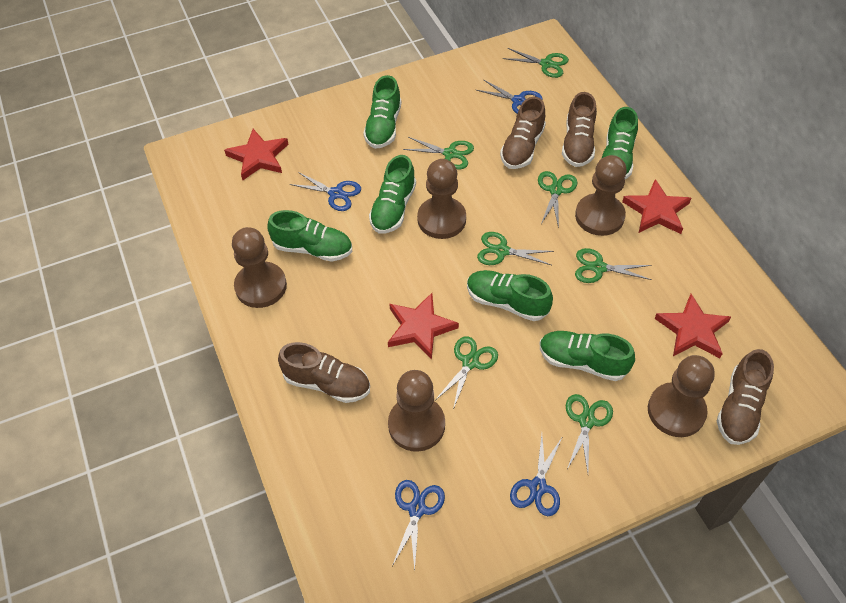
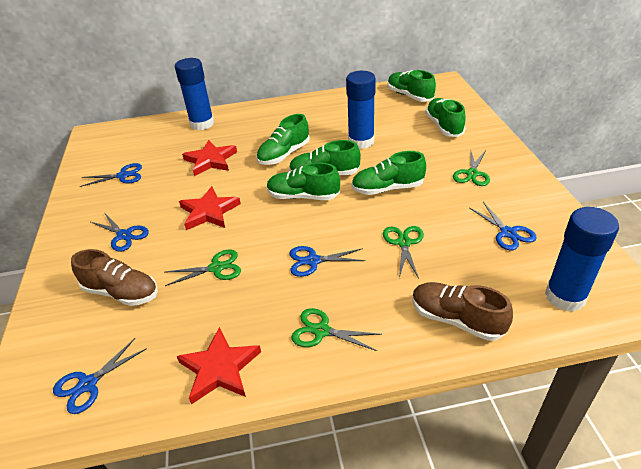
blue glue stick: none = 0 -> [175,58,214,130] [346,71,376,149] [545,207,619,312] = 3
blue scissors: [289,172,361,211] [392,480,445,570] [476,79,543,114] [510,434,563,516] = 4 -> [53,338,147,414] [80,163,142,187] [91,213,149,252] [290,246,366,277] [469,202,537,250] = 5
brown pawn: [232,227,287,308] [388,370,445,452] [417,159,466,239] [575,155,627,236] [648,355,715,437] = 5 -> none = 0
brown shoe: [278,342,370,403] [500,96,546,169] [562,92,597,167] [717,349,774,445] = 4 -> [71,249,158,306] [412,282,513,341] = 2
green scissors: [403,137,474,169] [436,336,498,409] [477,232,554,265] [503,48,569,78] [538,171,578,228] [566,394,613,473] [575,248,652,283] = 7 -> [165,250,241,286] [292,308,382,351] [383,226,424,279] [453,149,490,186] = 4
red star: [224,129,288,180] [388,293,459,360] [622,179,691,234] [655,294,731,358] = 4 -> [177,327,261,404] [179,186,241,230] [182,140,237,176] = 3

